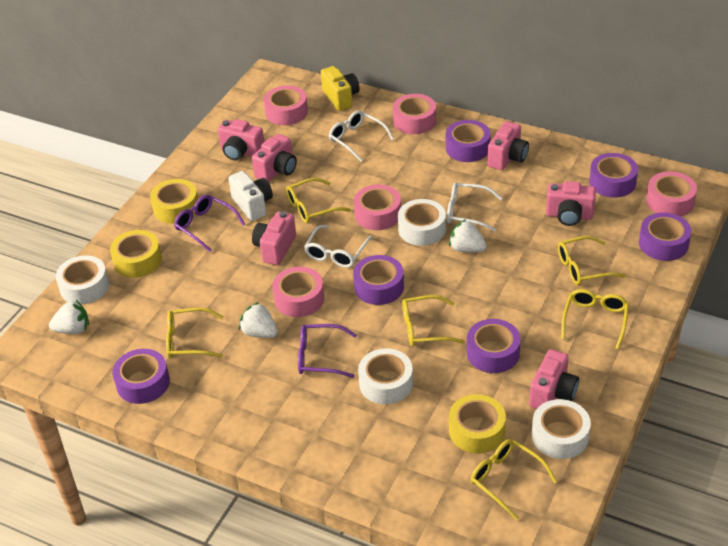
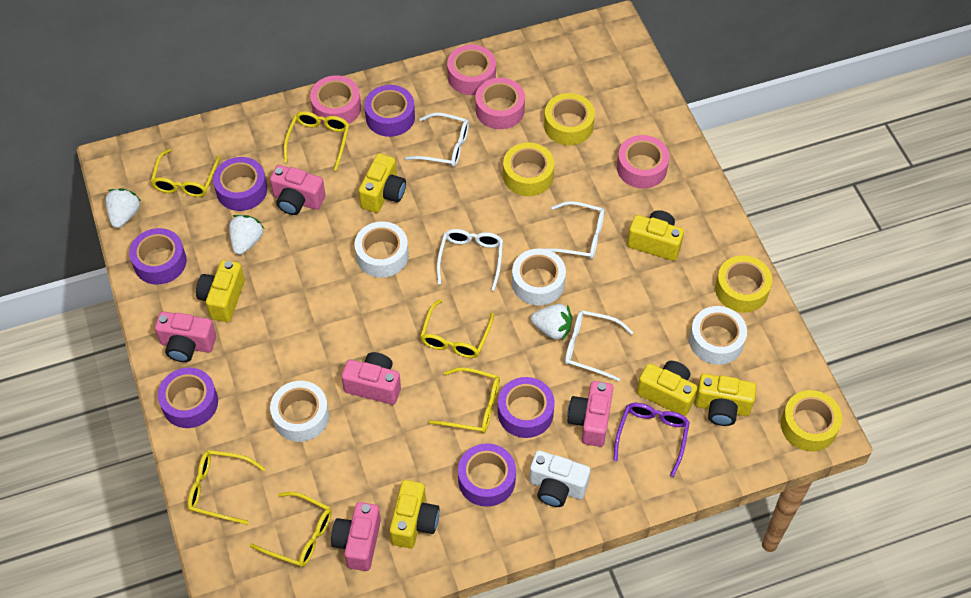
pink camera: [218,119,264,161] [252,134,297,182] [252,211,296,265] [488,121,529,170] [529,349,579,409] [546,181,596,226] = 6 -> [155,311,216,362] [270,165,326,215] [331,502,381,571] [341,352,401,405] [567,381,613,447] = 5
pink tape: [264,86,308,125] [272,267,324,317] [354,184,401,230] [393,94,436,134] [646,172,697,217] = 5 -> [310,75,361,125] [447,45,496,95] [475,78,525,129] [617,135,669,189] = 4
purple glasses: [174,195,245,252] [298,324,357,378] = 2 -> [613,403,690,477] = 1
white glasses: [304,225,373,268] [329,110,394,162] [447,183,502,232] = 3 -> [405,113,469,167] [437,229,503,291] [546,201,605,259] [565,310,633,381] = 4
yellow camera: [321,66,360,111] = 1 -> [196,260,245,322] [359,153,406,213] [390,480,440,548] [627,210,684,261] [637,361,697,416] [695,374,756,426] = 6
yellow tape: [110,230,162,278] [150,179,198,224] [449,394,506,453] = 3 -> [503,142,554,196] [544,93,595,145] [715,255,772,313] [781,390,842,452] = 4

